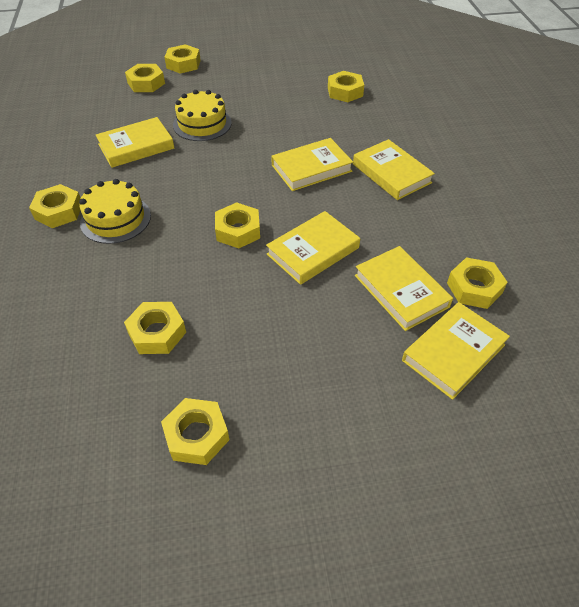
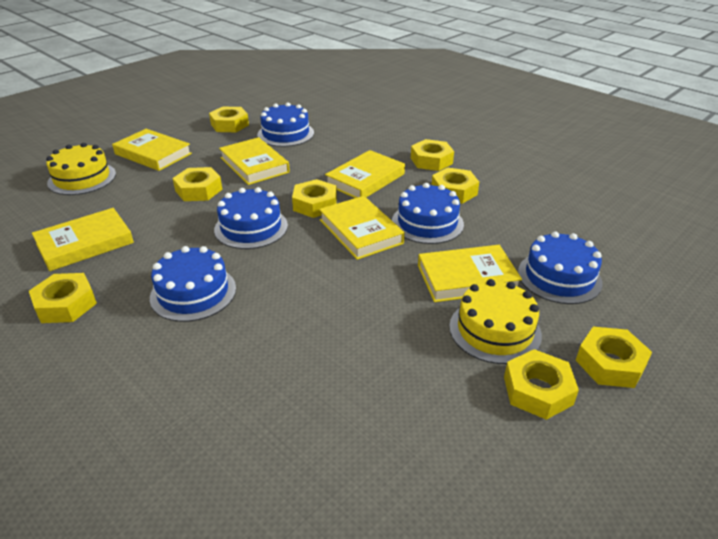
blue cake: none = 0 -> [150,246,236,322] [214,187,288,249] [257,103,314,147] [392,183,464,244] [518,231,602,304] = 5

